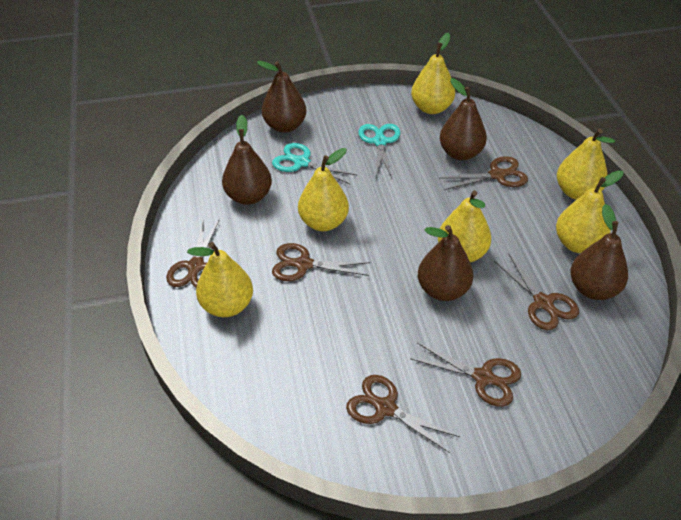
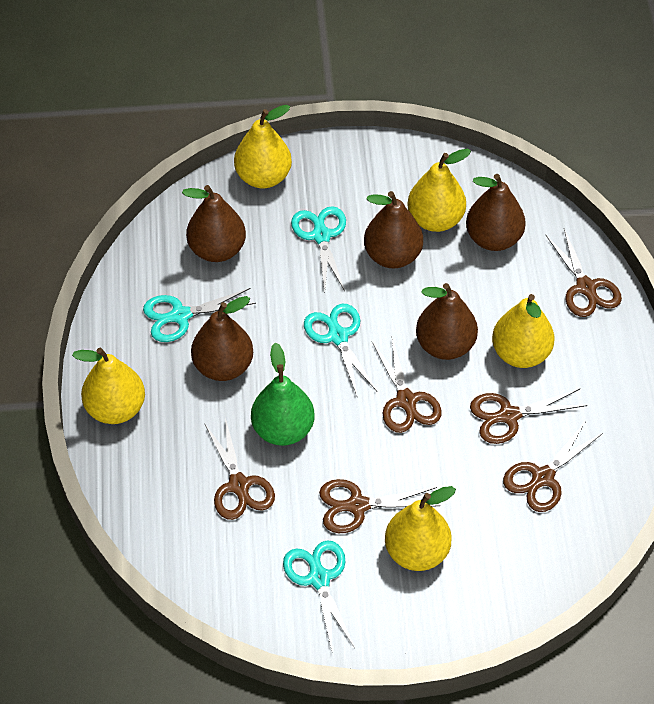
green pear: none = 0 -> [251,343,315,446] = 1
turquoise scissors: [272,143,357,184] [358,124,401,178] = 2 -> [143,288,256,342] [283,540,355,650] [291,206,346,292] [304,304,377,396] = 4
yellow pear: [187,242,253,317] [298,148,349,231] [411,33,455,114] [438,190,491,262] [556,170,623,253] [557,129,615,200] = 6 -> [72,348,145,424] [234,105,292,188] [385,486,456,571] [407,149,471,232] [492,294,554,368] = 5

